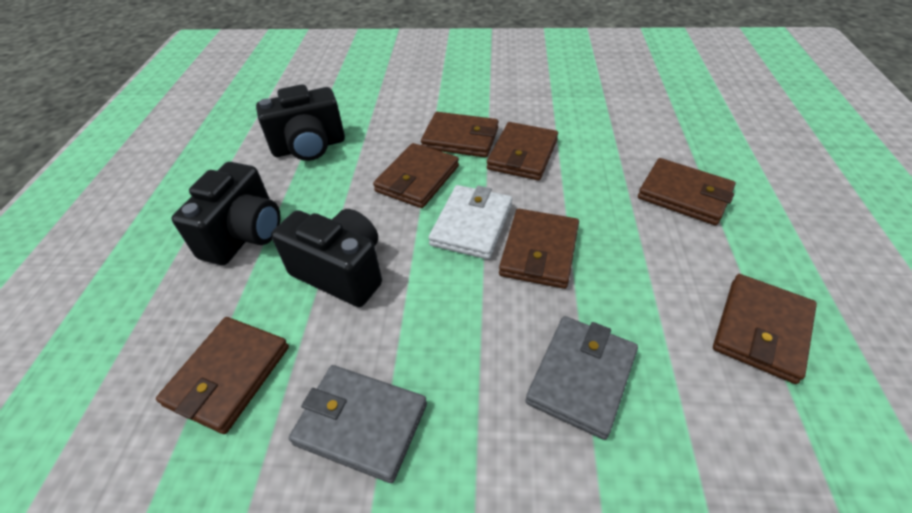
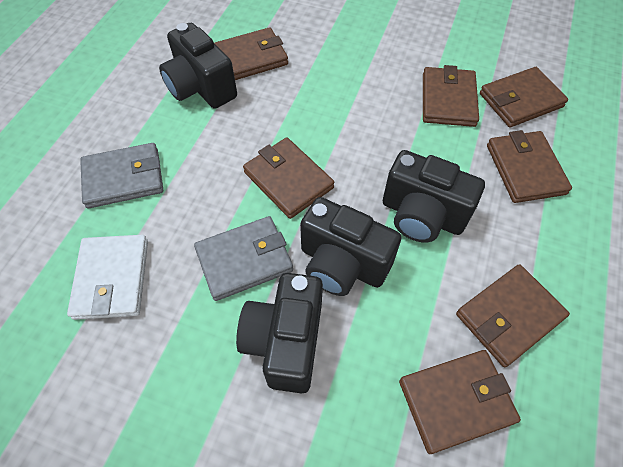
black camera: [172,162,281,265] [256,84,345,161] [271,209,382,307] = 3 -> [159,23,237,109] [236,273,323,394] [300,197,401,296] [383,150,485,243] = 4

